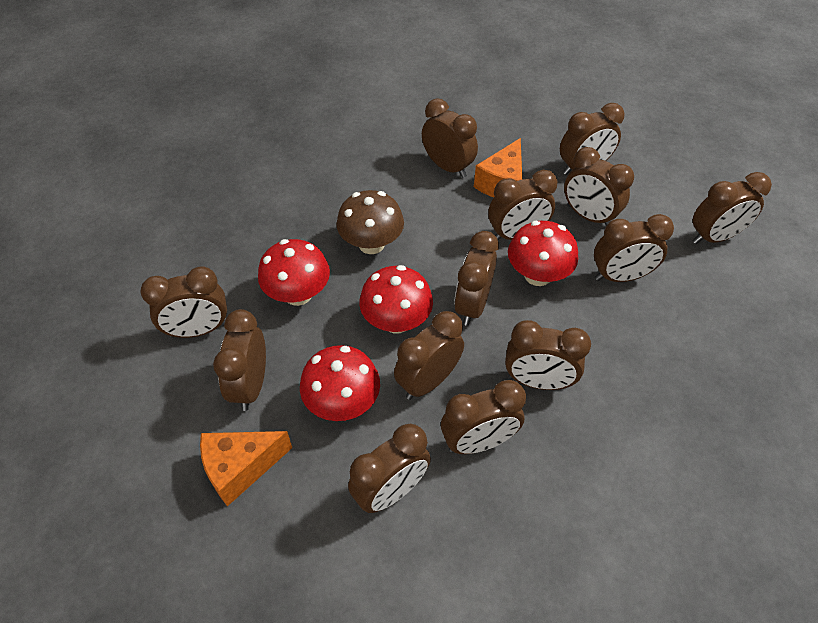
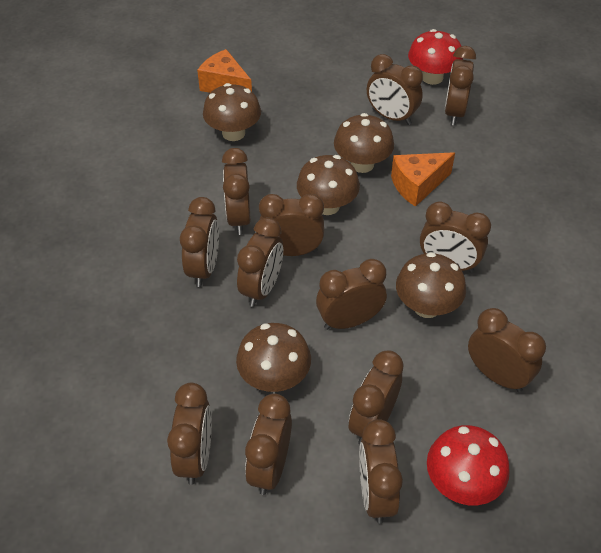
brown mushroom: [336,190,404,254] = 1 -> [203,83,261,141] [236,323,311,392] [297,155,360,215] [334,113,394,173] [396,252,466,318] = 5
red mushroom: [258,239,330,306] [300,345,380,421] [359,265,433,334] [508,221,578,286] = 4 -> [408,29,463,85] [427,425,510,505] = 2

